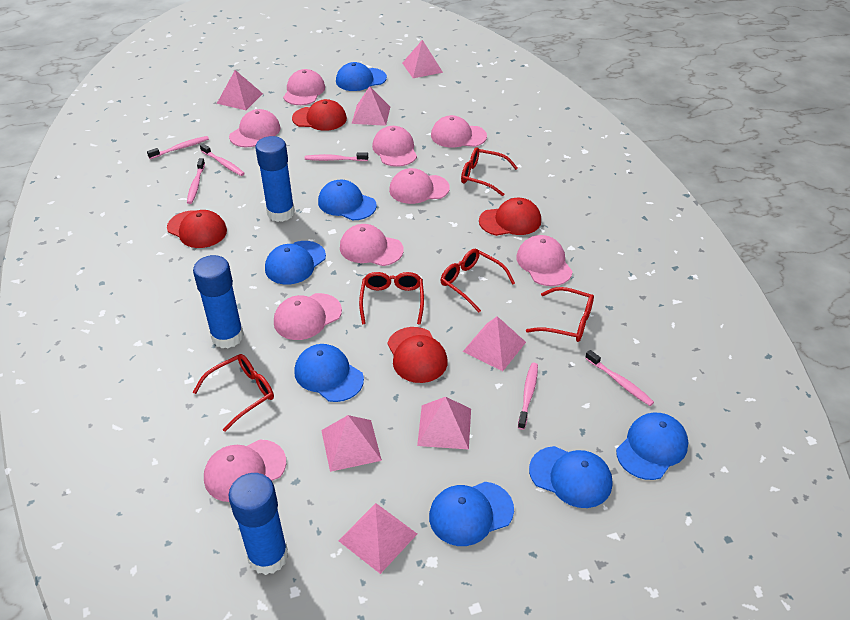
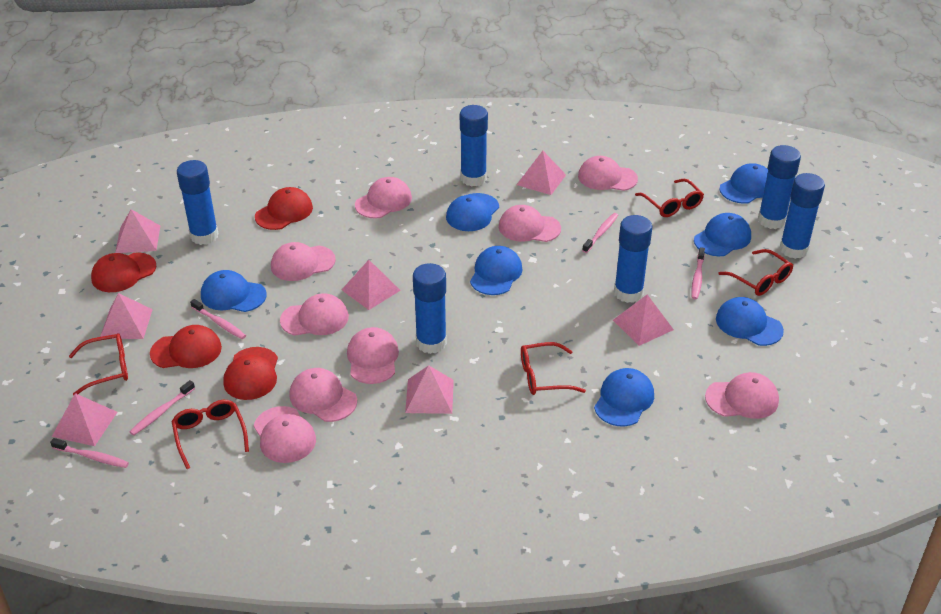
blue glue stick: [193,255,244,348] [229,473,288,575] [255,136,295,222] = 3 -> [177,160,219,245] [413,263,447,354] [460,105,488,186] [614,215,652,303] [758,145,801,229] [780,173,825,259] = 6
pink toothbrush: [147,136,209,159] [187,158,205,204] [200,144,245,176] [305,152,368,161] [518,363,538,430] [585,350,654,406] = 6 -> [50,438,129,468] [130,380,195,435] [190,299,246,339] [582,213,618,253] [692,247,705,300] = 5

